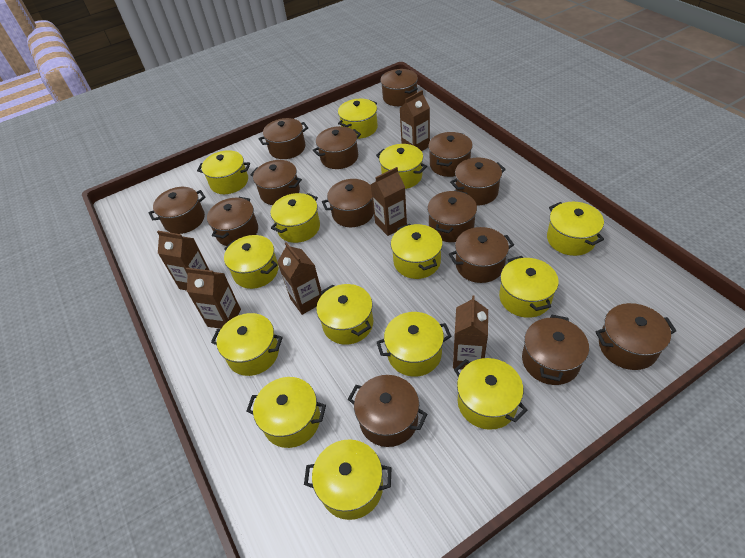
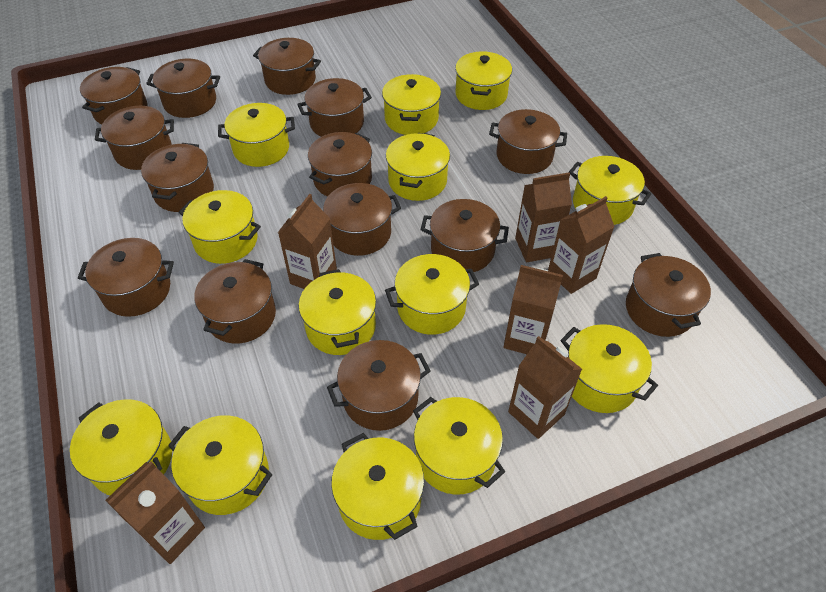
yellow pot: [197,150,250,194] [211,313,283,376] [224,235,279,289] [247,377,326,448] [271,193,320,243] [304,439,392,520] [316,284,373,345] [338,99,378,139] [376,144,427,189] [377,312,451,377] [391,224,443,279] [454,358,527,430] [499,256,559,318] [547,202,604,256] = 14 -> [70,399,172,495] [168,415,273,515] [179,190,261,264] [218,103,295,167] [299,269,376,355] [331,433,424,540] [382,74,441,135] [385,254,479,335] [386,133,450,201] [413,397,505,495] [455,51,512,110] [561,324,658,413] [569,156,651,225] = 13

